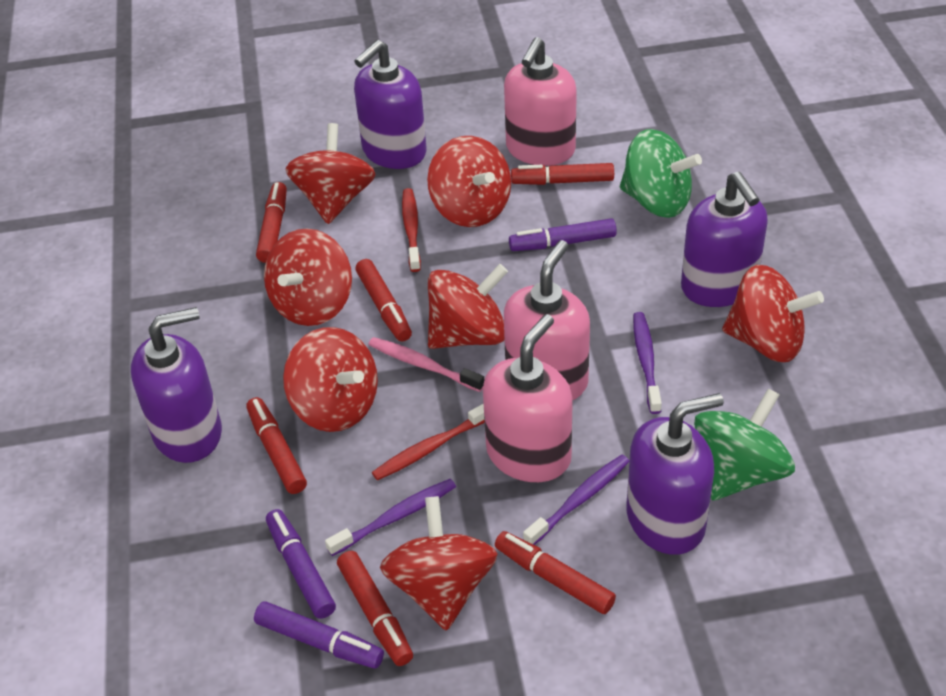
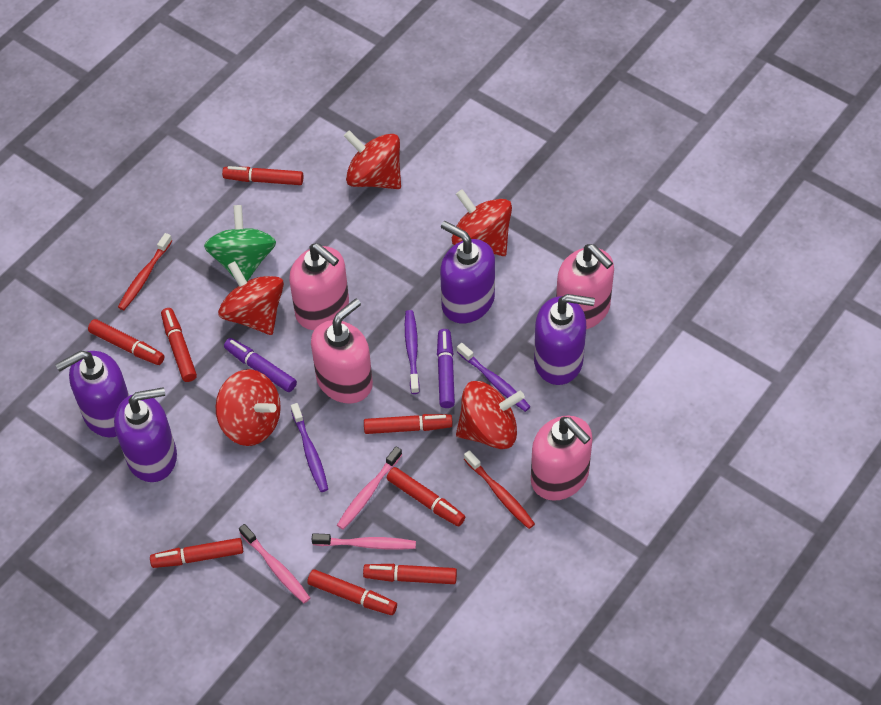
green spinning top: [620,129,702,218] [694,388,795,500] = 2 -> [204,205,276,281] = 1
pink soap dispenser: [483,314,573,482] [504,37,577,166] [504,240,590,400] = 3 -> [289,243,349,330] [311,299,373,403] [531,416,593,501] [556,244,614,329] = 4
pink toothbrush: [368,337,484,392] = 1 -> [239,524,310,603] [312,533,416,550] [337,446,402,530] = 3
purple marker: [254,602,384,668] [266,509,336,619] [509,218,617,251] = 3 -> [224,338,297,392] [437,329,455,408] = 2
red marker: [246,397,307,494] [256,182,287,263] [337,551,413,666] [355,259,412,342] [495,531,616,614] [511,163,614,185] = 6 -> [88,319,165,365] [150,538,243,568] [161,308,197,382] [222,166,303,185] [307,569,397,615] [363,564,457,584] [364,414,453,434] [387,467,465,526] = 8
red spinning top: [264,229,352,326] [283,327,378,432] [285,123,376,224] [380,496,498,631] [427,136,511,227] [428,264,508,349] [722,265,824,362] = 7 -> [216,369,281,446] [218,261,284,335] [344,130,401,189] [452,189,512,256] [456,381,525,449] = 5

